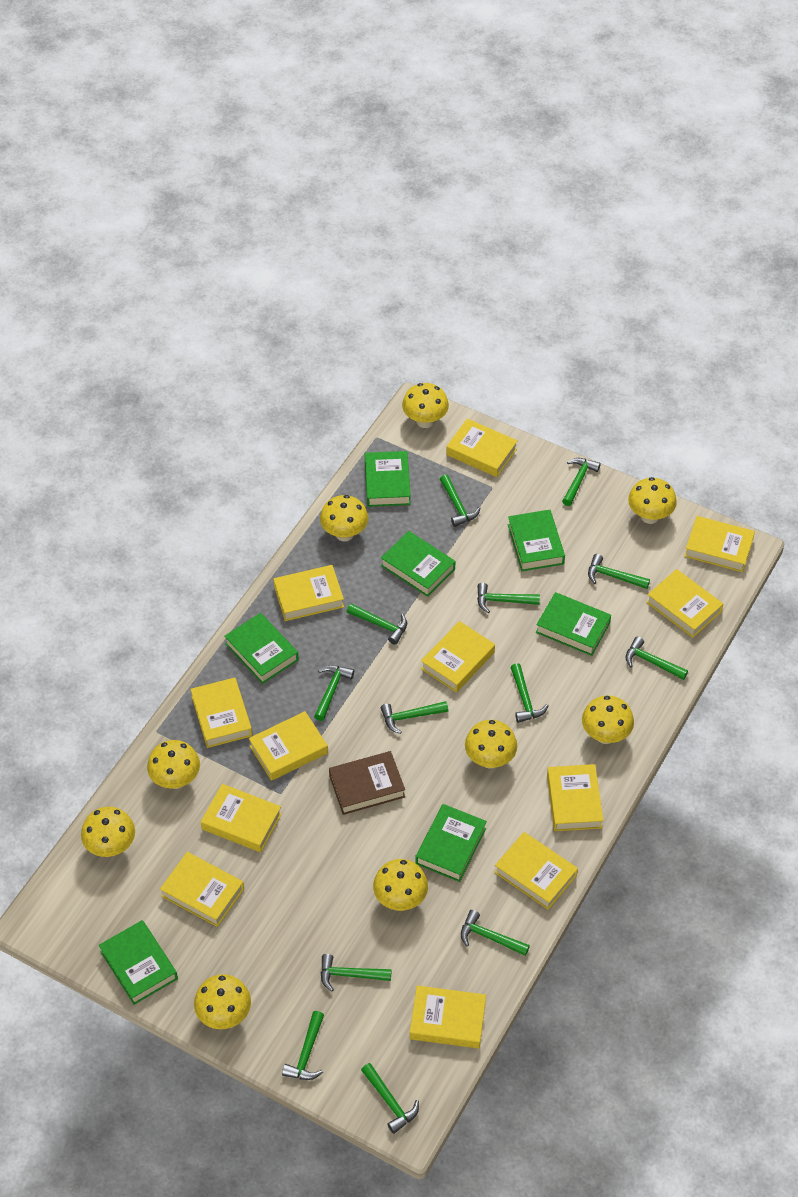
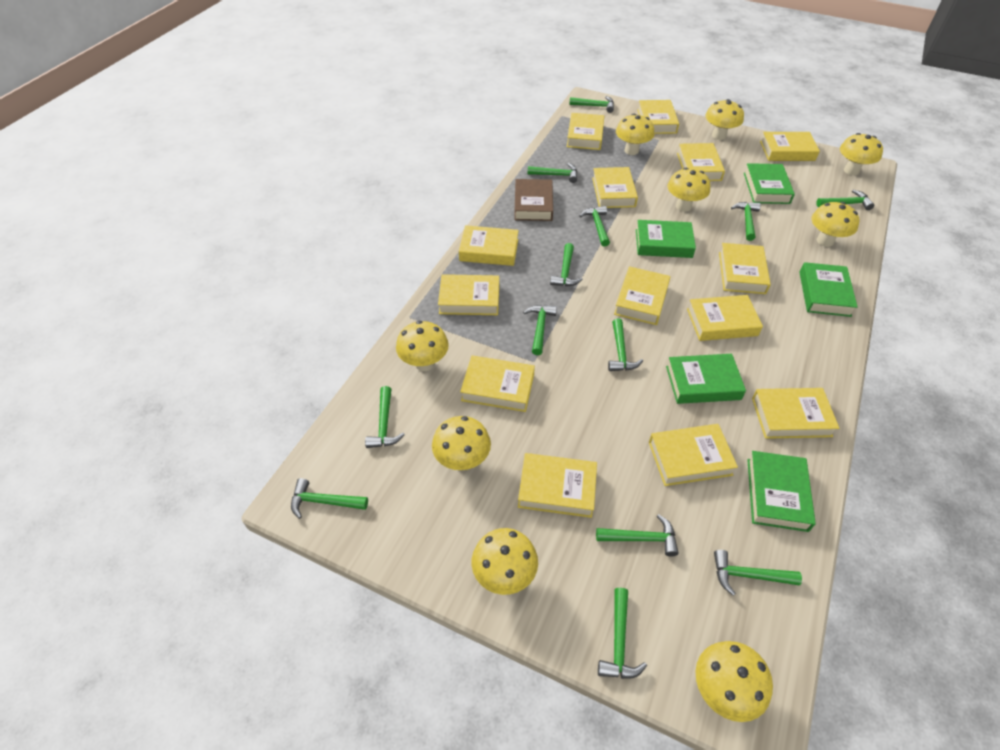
green book: [99,920,178,1005] [224,613,299,684] [365,451,411,507] [381,531,455,597] [415,804,487,882] [508,510,565,571] [536,592,611,656] = 7 -> [636,220,696,258] [666,354,746,404] [744,163,795,204] [747,451,816,532] [799,262,858,317] = 5
yellow book: [160,852,244,927] [191,677,252,748] [201,784,282,852] [249,711,328,781] [274,565,344,621] [410,985,486,1049] [421,621,495,693] [446,419,518,477] [494,832,578,910] [547,764,603,831] [646,569,723,638] [684,516,755,572] = 12 -> [438,274,499,315] [459,225,519,266] [460,355,535,412] [518,453,597,518] [567,113,604,150] [592,167,638,208] [614,266,670,325] [637,100,679,134] [649,424,738,486] [677,143,725,181] [687,295,763,341] [719,243,771,294] [752,388,839,439] [760,132,820,161] = 14

